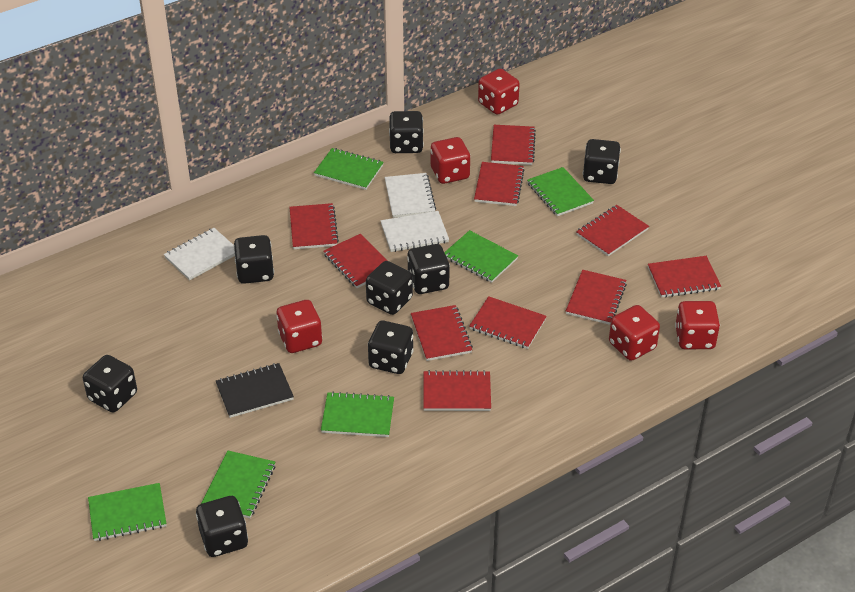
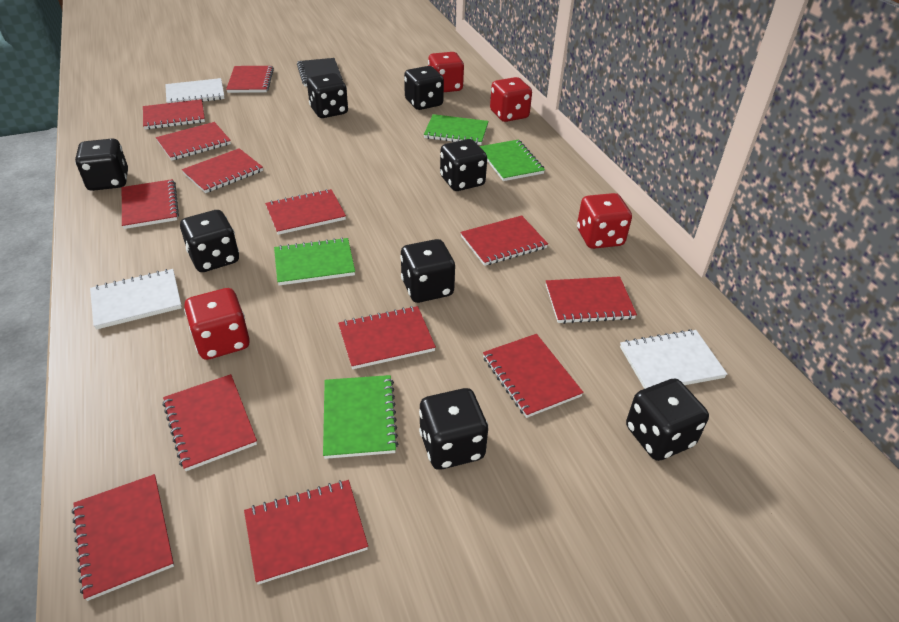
green notebook: [88,483,167,541] [201,451,276,518] [314,148,384,190] [321,391,394,437] [444,230,518,283] [527,167,594,216] = 6 -> [274,237,355,285] [323,375,398,459] [424,114,489,145] [480,140,545,181] = 4
red dice: [276,300,322,353] [430,137,471,184] [478,69,520,115] [609,305,660,361] [675,301,720,349] = 5 -> [184,288,250,360] [428,52,464,92] [490,77,532,122] [577,193,632,249] = 4
red notebook: [289,203,339,249] [323,234,387,288] [411,305,473,361] [423,370,491,411] [469,296,547,349] [474,162,525,206] [491,125,536,165] [566,270,627,325] [576,205,649,256] [648,256,721,298] = 10 -> [72,474,174,601] [122,179,179,229] [143,99,205,129] [156,122,231,161] [163,374,257,471] [182,148,263,193] [226,66,274,93] [244,480,368,585] [265,189,346,235] [338,306,436,369] [460,215,548,266] [483,334,584,418] [546,276,637,324] = 13

